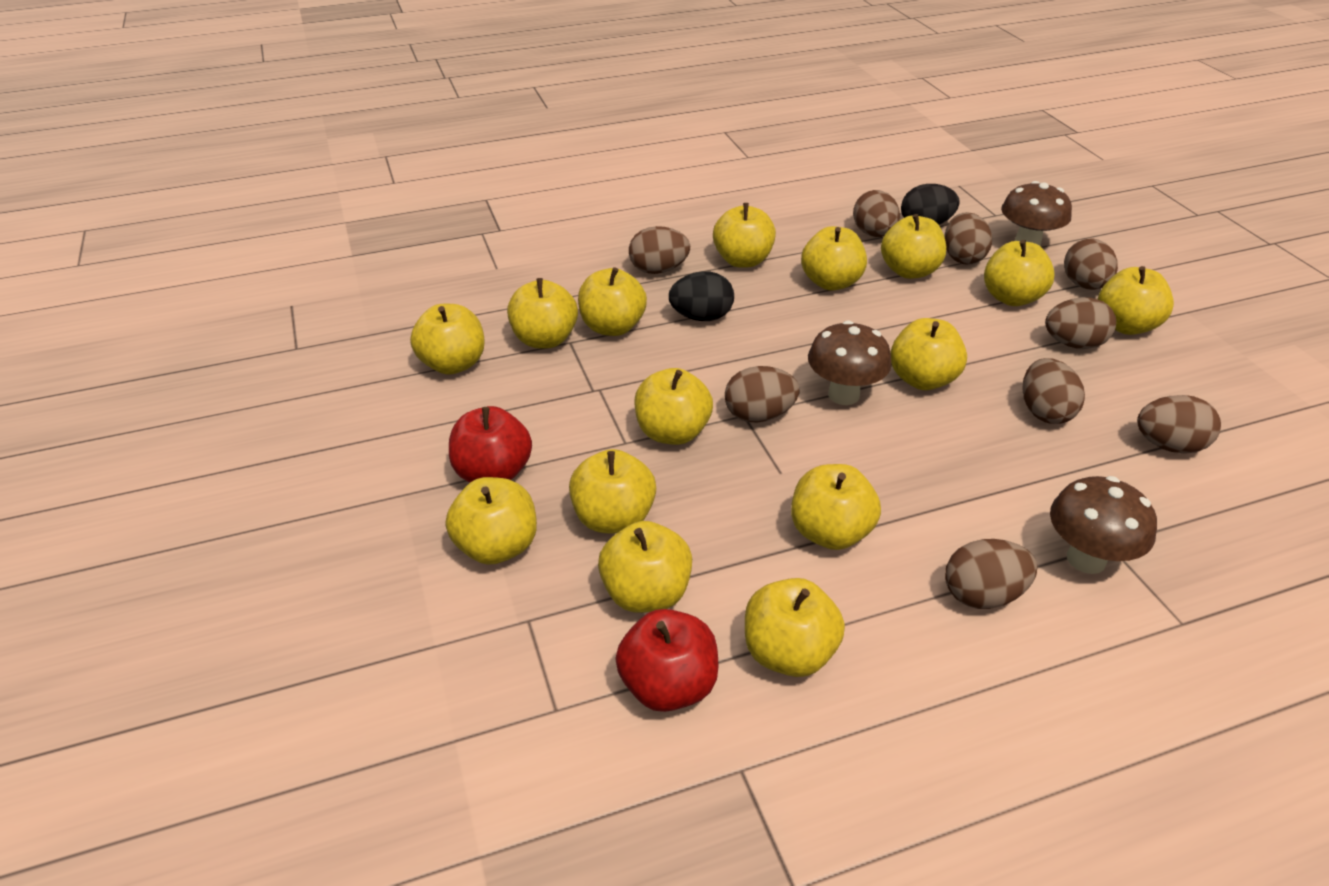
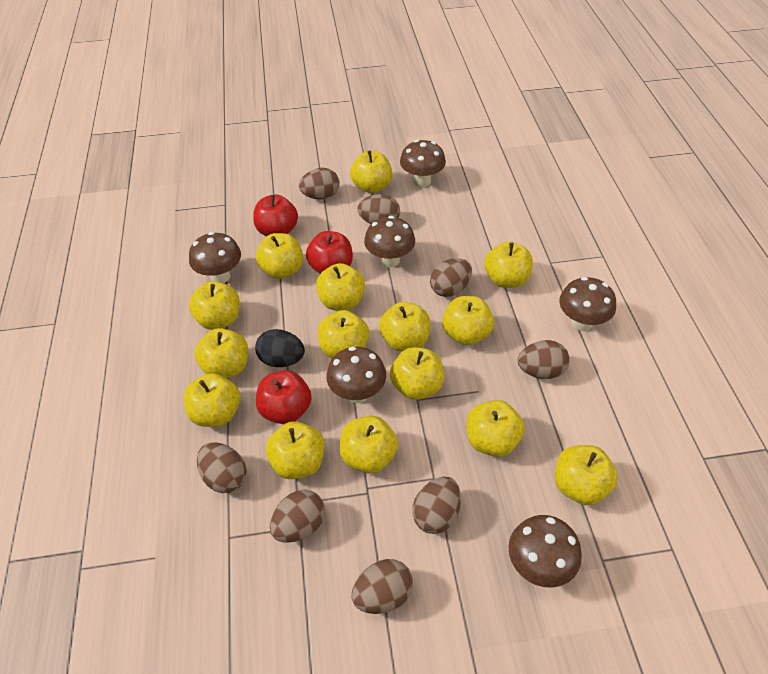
black egg: [669,271,734,321] [901,184,960,225] = 2 -> [255,329,305,367] = 1
brown egg: [629,226,690,274] [725,366,799,423] [853,190,900,237] [944,212,992,265] [945,539,1037,609] [1023,358,1085,424] [1045,297,1116,349] [1064,238,1118,290] [1137,395,1221,453] = 9 -> [197,442,247,493] [270,489,325,543] [299,168,340,199] [351,559,413,614] [357,194,400,224] [412,477,461,534] [430,258,472,297] [518,340,570,379] = 8
brown mushroom: [808,320,892,405] [1001,181,1072,247] [1050,476,1157,574] = 3 -> [189,232,241,283] [326,346,386,403] [364,216,415,267] [400,140,446,187] [508,515,582,588] [559,277,616,331] = 6
red apple: [449,406,532,482] [615,609,719,712] = 2 -> [253,194,298,236] [256,370,312,424] [306,231,353,274] = 3

